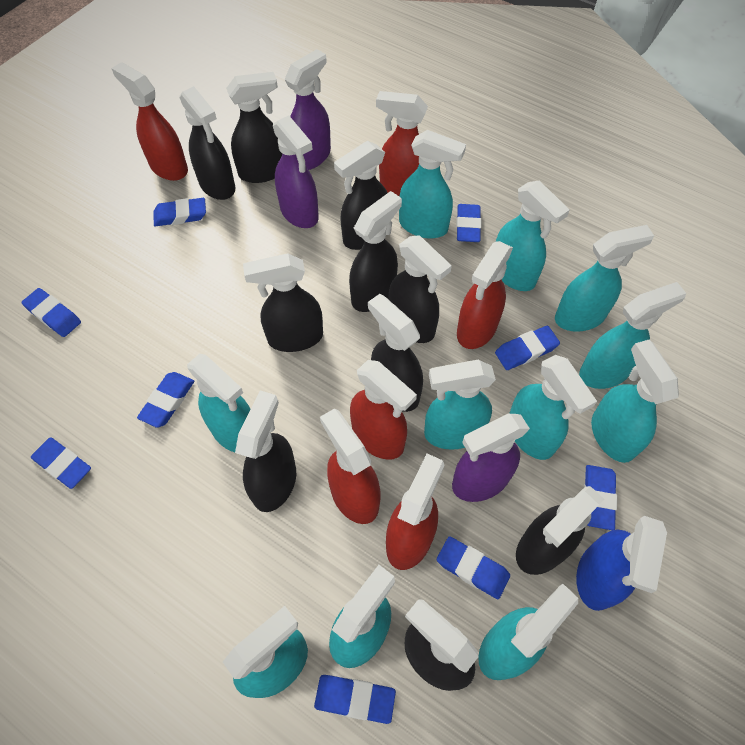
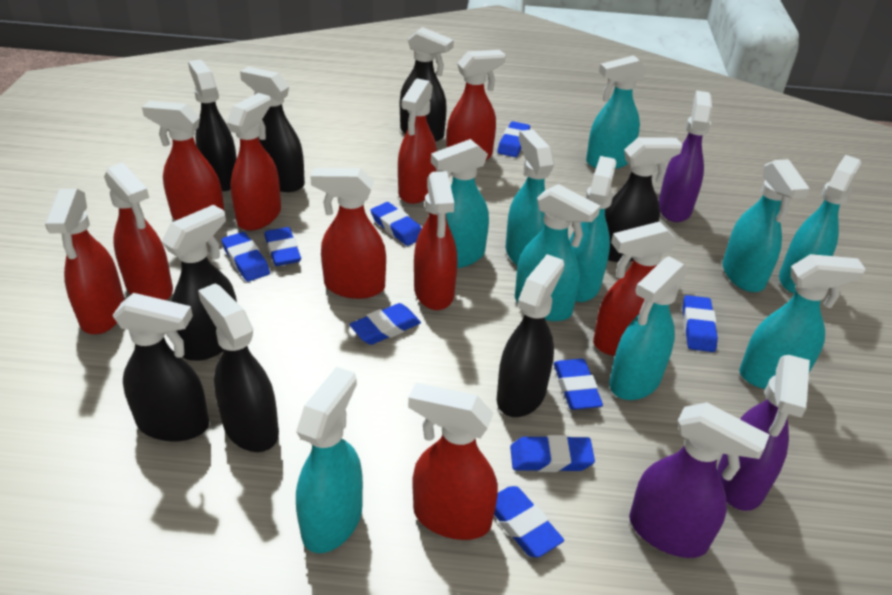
black spray bottle: [179,86,235,200] [226,72,282,183] [235,390,296,512] [243,253,323,352] [334,141,387,250] [349,191,402,312] [368,294,423,412] [389,235,452,343] [405,599,479,691] [516,486,604,575] = 10 -> [112,293,209,442] [162,205,237,361] [188,59,237,191] [198,283,279,452] [240,67,305,192] [400,27,454,142] [497,254,564,417] [605,137,683,262] = 8
blue spray bottle: [576,516,667,611] = 1 -> none = 0
red spray bottle: [111,62,188,181] [320,408,380,524] [350,360,417,460] [376,91,428,196] [386,454,445,570] [457,241,513,349] = 6 -> [45,189,125,334] [104,163,173,300] [142,101,224,220] [227,93,281,230] [310,168,386,299] [398,78,437,204] [408,383,498,540] [414,171,457,310] [446,50,506,160] [593,221,677,356] = 10
turquoise spray bottle: [187,354,251,452] [223,606,308,698] [329,565,395,668] [399,130,466,238] [424,360,496,450] [478,584,578,680] [496,181,570,291] [509,355,597,460] [555,225,654,332] [579,282,686,389] [591,339,679,463] = 11 -> [296,367,363,553] [431,139,489,268] [506,129,554,266] [515,184,600,321] [569,156,617,302] [586,56,647,169] [609,256,688,400] [722,159,810,292] [739,254,866,389] [779,155,861,294] = 10

